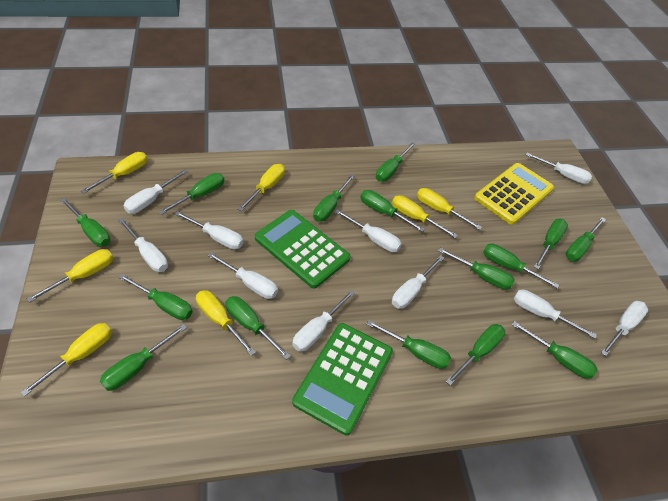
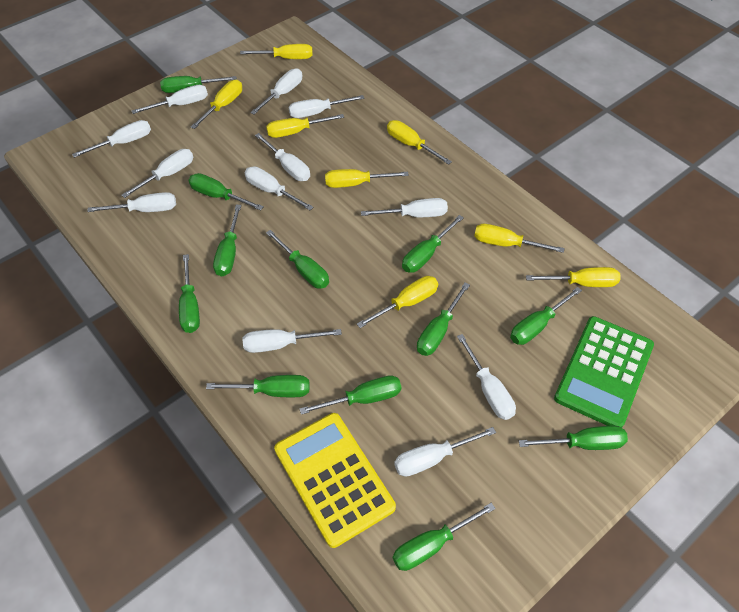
green calculator: [255,210,350,288] [292,323,393,435] = 2 -> [554,316,654,428] = 1
green screwdriver: [60,197,110,247] [100,324,187,391] [118,274,193,320] [159,173,224,215] [225,296,291,360] [313,174,355,222] [360,190,425,232] [367,320,451,369] [376,142,416,182] [438,248,515,290] [446,324,505,386] [483,244,559,289] [512,321,597,379] [534,219,568,269] [566,217,606,262] = 15 -> [160,76,237,93] [179,254,200,333] [188,173,264,210] [206,375,310,397] [213,205,241,276] [266,230,329,289] [300,375,401,415] [393,502,496,571] [402,215,464,273] [417,282,470,356] [510,287,582,345] [519,426,628,450] = 12
white screwdriver: [118,218,168,272] [124,169,188,214] [175,211,244,249] [207,252,278,299] [292,290,355,352] [335,209,402,252] [392,255,444,309] [514,289,597,339] [526,153,592,184] [601,301,648,356] = 10 -> [72,120,151,158] [87,192,176,212] [122,149,193,198] [132,85,208,114] [242,329,342,353] [244,166,313,210] [250,69,302,115] [255,133,310,181] [289,95,364,118] [361,198,448,217] [394,427,496,477] [457,334,516,420] = 12
yellow screwdriver: [20,323,112,397] [27,249,113,303] [81,152,148,194] [196,290,256,356] [238,164,285,211] [392,195,458,238] [417,188,482,230] = 7 -> [191,80,242,129] [240,44,313,59] [266,114,344,138] [325,169,409,188] [357,276,438,328] [387,120,452,165] [474,224,565,253] [526,267,621,287] = 8

